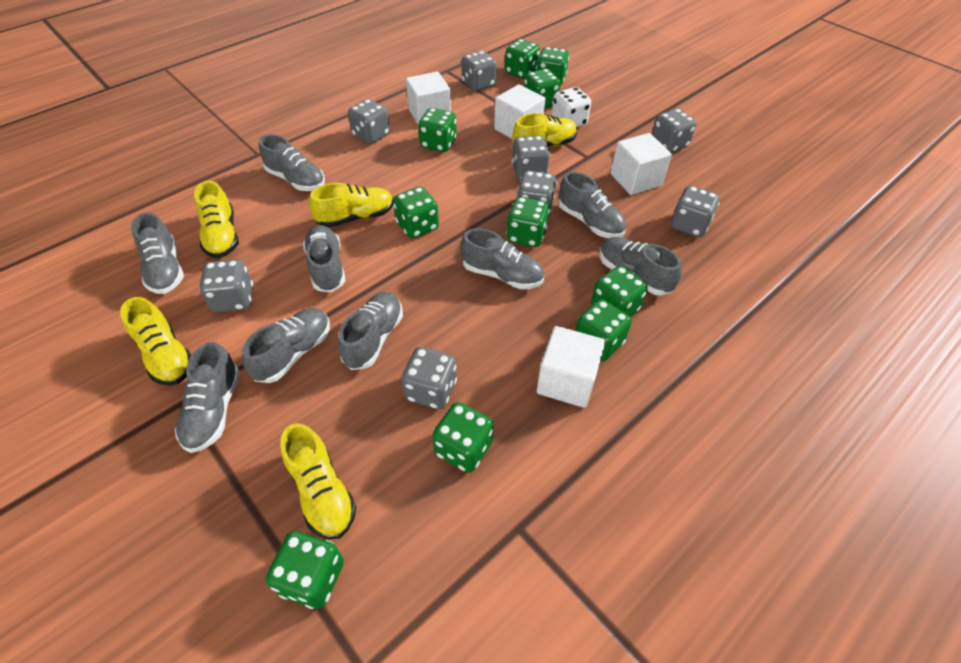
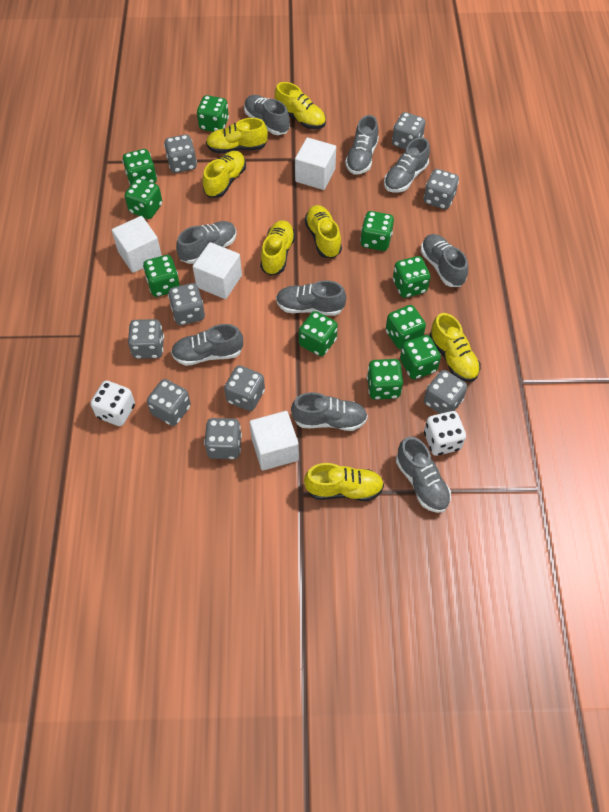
grey dice: [199,259,253,313] [348,99,390,144] [401,347,457,409] [461,51,496,91] [512,136,550,180] [517,171,557,217] [652,109,697,153] [671,186,720,237] = 8 -> [128,319,164,359] [147,379,191,426] [164,134,197,173] [168,283,205,325] [204,418,242,459] [224,366,265,411] [392,112,425,150] [424,169,459,209] [424,370,467,414] = 9
white dice: [552,87,591,127] = 1 -> [90,381,135,426] [424,411,466,456] = 2
yellow shoe: [120,297,191,386] [194,181,239,258] [280,423,356,539] [309,183,393,228] [512,113,577,147] = 5 -> [203,151,246,198] [206,118,268,154] [260,220,295,276] [275,82,326,129] [304,463,384,501] [305,205,342,258] [430,313,480,382] = 7

